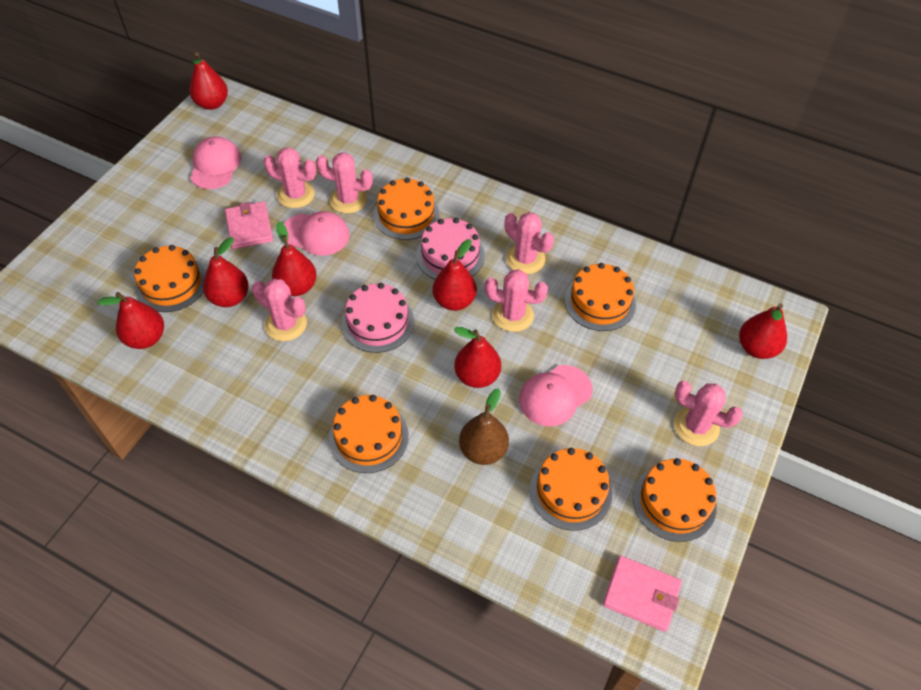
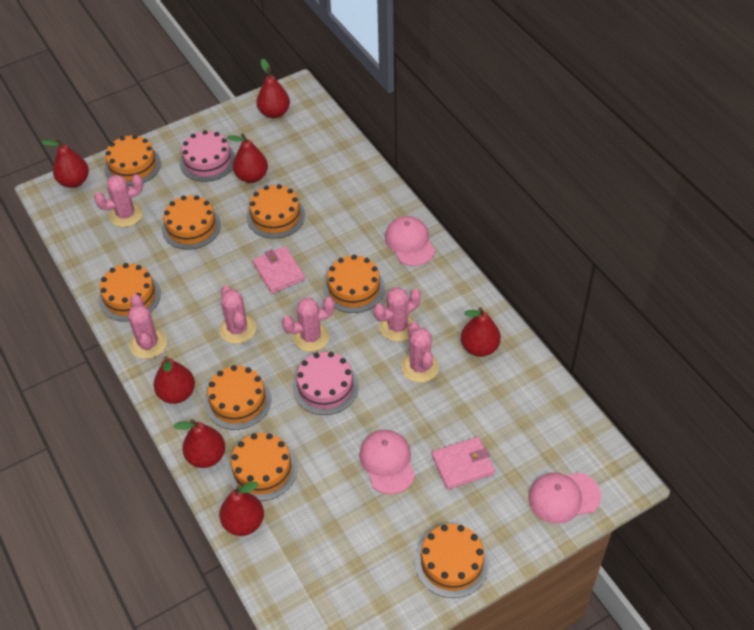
brown pear: [459,388,509,465] = 1 -> none = 0
orange cake: [134,245,206,312] [329,395,409,473] [373,178,440,240] [530,448,612,531] [565,263,636,331] [633,458,717,542] = 6 -> [99,263,161,322] [105,135,161,186] [162,195,221,250] [205,365,271,430] [228,433,297,501] [247,184,305,239] [323,255,385,313] [415,524,489,598] = 8

